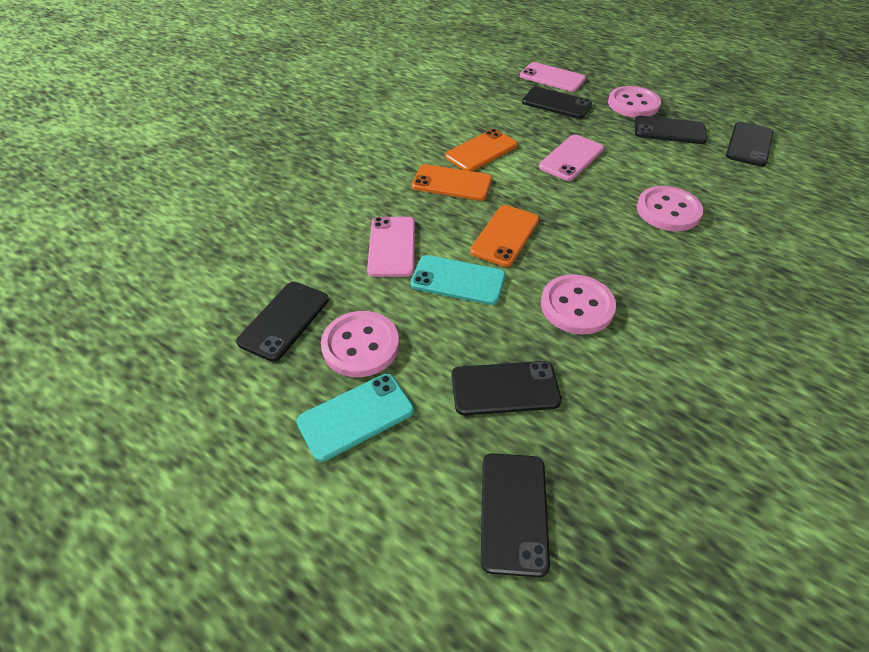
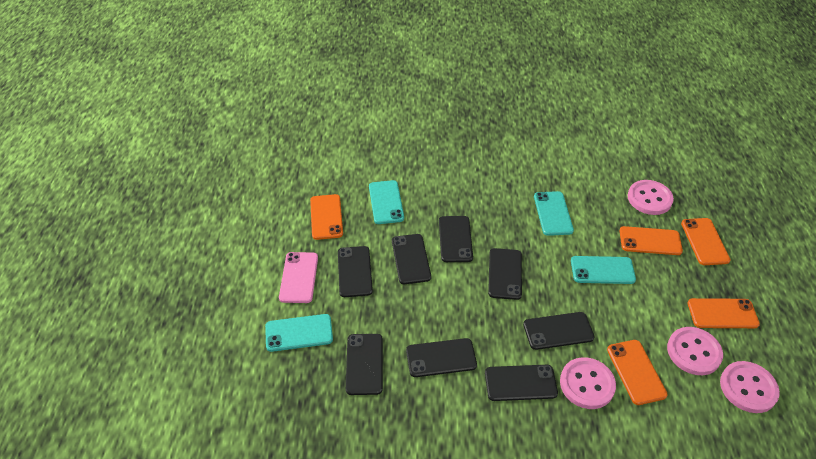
black phone: [236,282,329,362] [451,361,562,415] [481,453,550,577] [522,87,592,119] [635,116,707,144] [726,122,774,167] = 6 -> [338,246,373,297] [346,334,383,395] [392,234,431,284] [406,338,477,377] [439,216,473,262] [485,365,558,401] [488,248,522,300] [523,312,594,350] = 8
orange phone: [412,164,492,201] [445,129,518,171] [470,205,539,267] = 3 -> [310,194,343,240] [607,340,668,405] [620,226,683,255] [681,218,731,265] [688,298,760,328] = 5
pink phone: [367,217,415,277] [520,62,586,92] [539,135,604,181] = 3 -> [279,252,318,303] = 1
turquoise phone: [296,374,414,462] [410,255,506,305] = 2 -> [265,314,333,352] [369,180,404,224] [534,191,574,236] [571,256,636,284] = 4

